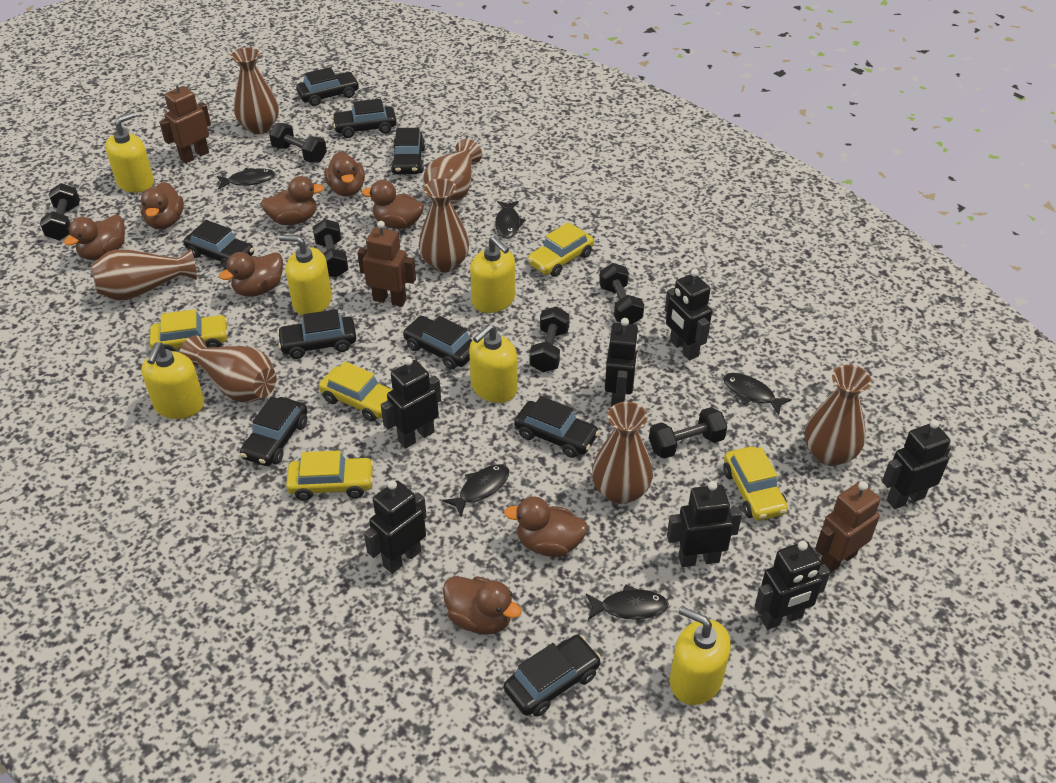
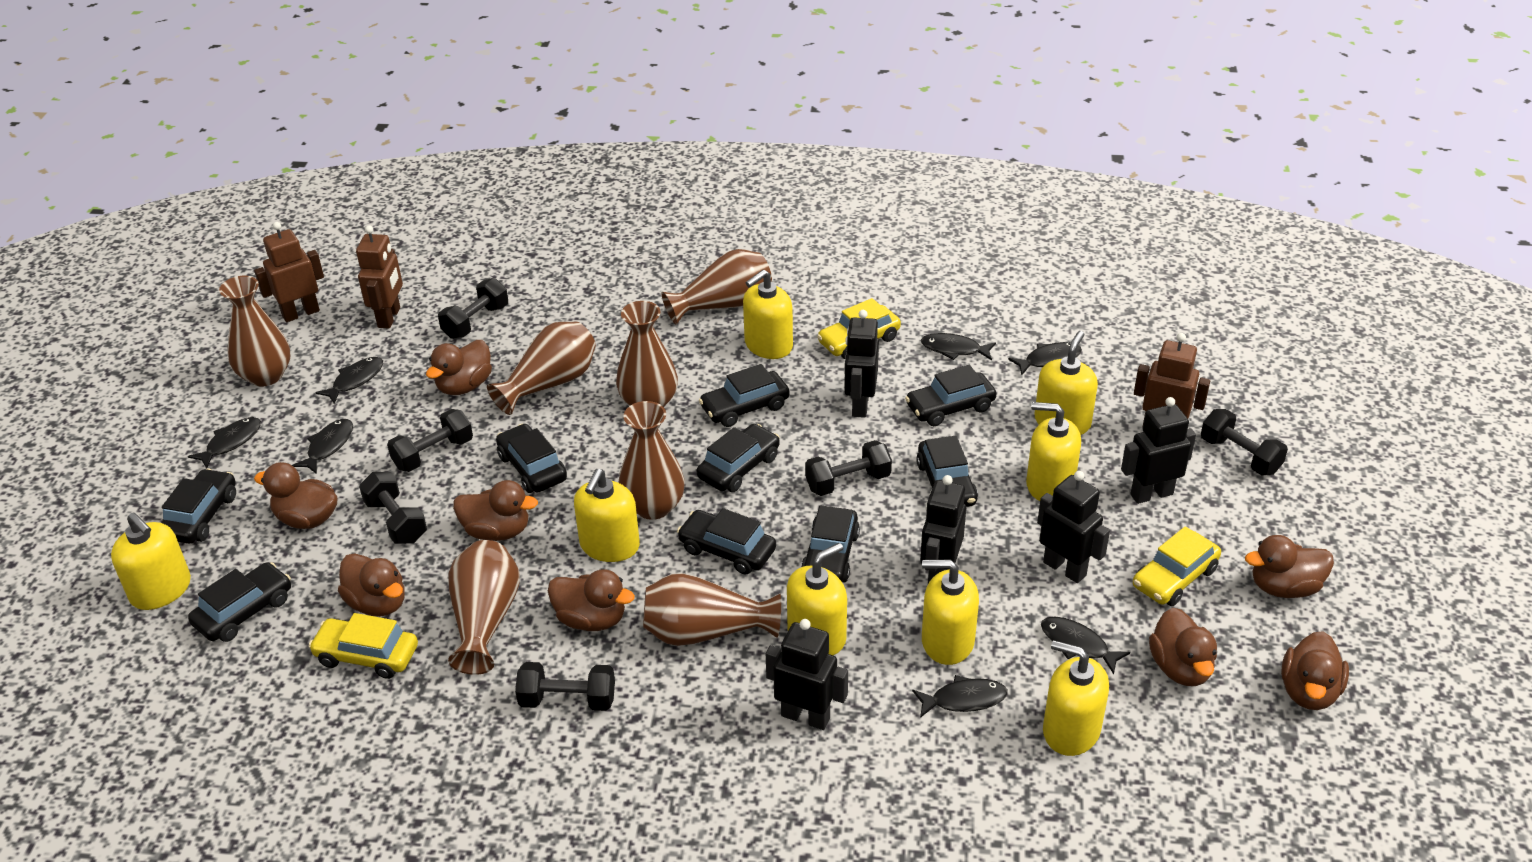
black fish: [217,168,276,190] [443,464,509,517] [495,201,526,239] [586,584,669,620] [723,373,792,415] = 5 -> [188,417,261,469] [292,419,353,474] [315,357,383,404] [912,675,1008,718] [921,333,996,360] [1008,342,1082,375] [1041,617,1130,674] = 7
black robot: [364,480,427,574] [381,357,441,449] [605,318,639,407] [665,269,712,360] [667,481,742,567] [755,541,830,630] [882,420,951,509] = 7 -> [766,619,848,730] [844,310,879,418] [920,475,966,583] [1037,471,1110,583] [1121,397,1196,504] = 5
yellow car: [150,309,228,351] [286,450,374,501] [319,361,392,422] [527,222,594,277] [723,446,788,521] = 5 -> [309,613,418,679] [817,298,901,359] [1133,526,1221,606] = 3
yellow soap dispenser: [105,112,154,193] [141,342,204,419] [279,235,332,315] [469,324,518,403] [470,236,515,313] [670,606,731,705] = 6 -> [111,512,191,610] [574,469,640,562] [743,270,793,359] [787,543,847,655] [922,560,979,665] [1026,402,1081,501] [1034,331,1098,435] [1043,640,1109,756] = 8

